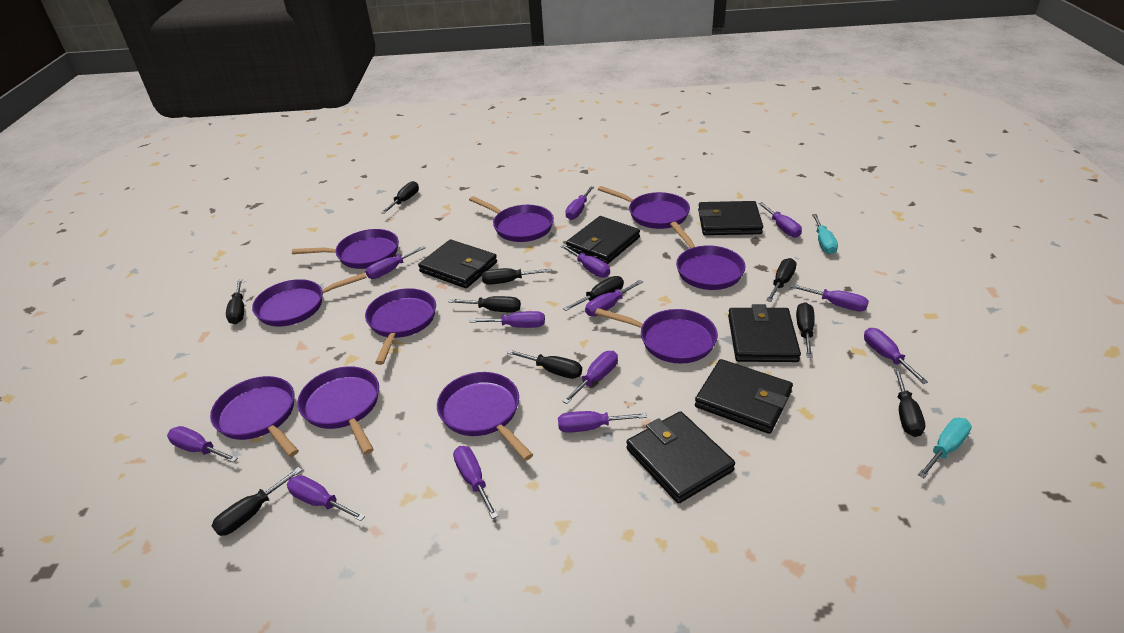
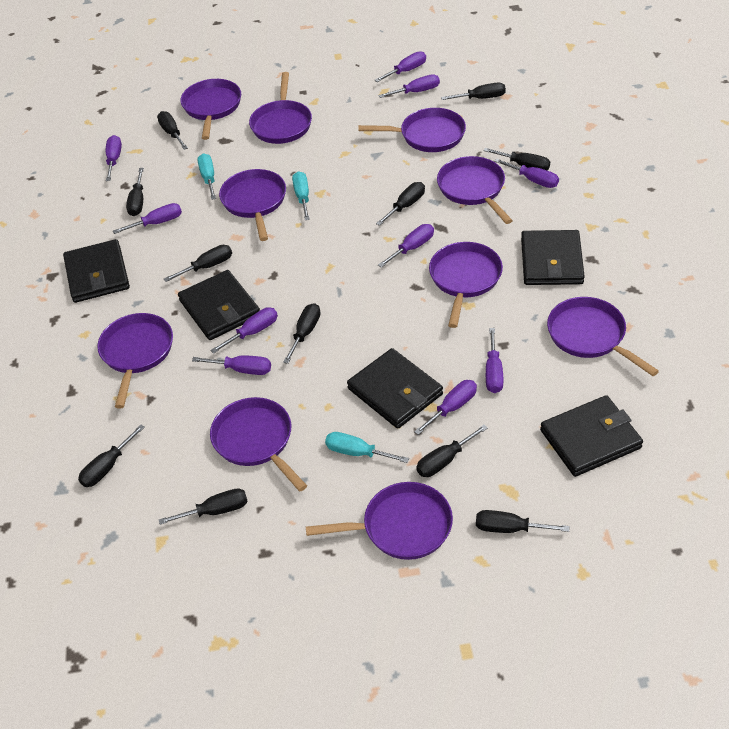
black screwdriver: [212,467,302,536] [226,279,244,324] [381,181,419,214] [449,296,521,313] [482,268,552,285] [507,349,582,379] [563,276,624,311] [766,258,797,302] [796,302,815,358] [894,369,925,437] = 10 -> [78,424,145,487] [126,168,144,216] [157,111,188,150] [159,488,248,525] [164,245,232,282] [283,303,321,364] [376,182,425,226] [416,425,488,477] [441,82,506,100] [476,510,570,533] [483,148,550,170] = 11
black wallet: [418,239,497,288] [566,216,640,264] [626,411,735,504] [695,359,793,434] [698,201,763,235] [728,304,801,362] = 6 -> [63,239,130,303] [178,270,260,340] [347,348,443,429] [521,230,585,285] [540,395,643,477] = 5
purple screwdriver: [167,426,238,463] [287,475,365,521] [365,246,426,279] [453,446,498,519] [470,311,545,328] [558,411,647,433] [560,245,610,278] [562,351,618,404] [565,186,594,220] [585,280,643,316] [758,202,802,238] [790,284,869,311] [864,328,928,384] = 13 -> [106,135,122,181] [113,203,182,234] [192,355,271,375] [210,307,278,354] [374,51,426,82] [378,74,440,98] [378,224,434,268] [414,380,477,435] [486,328,504,393] [494,159,559,188] = 10
turquoise screwdriver: [812,214,838,254] [918,418,972,478] = 2 -> [197,154,216,200] [292,171,310,220] [325,432,409,463] = 3

